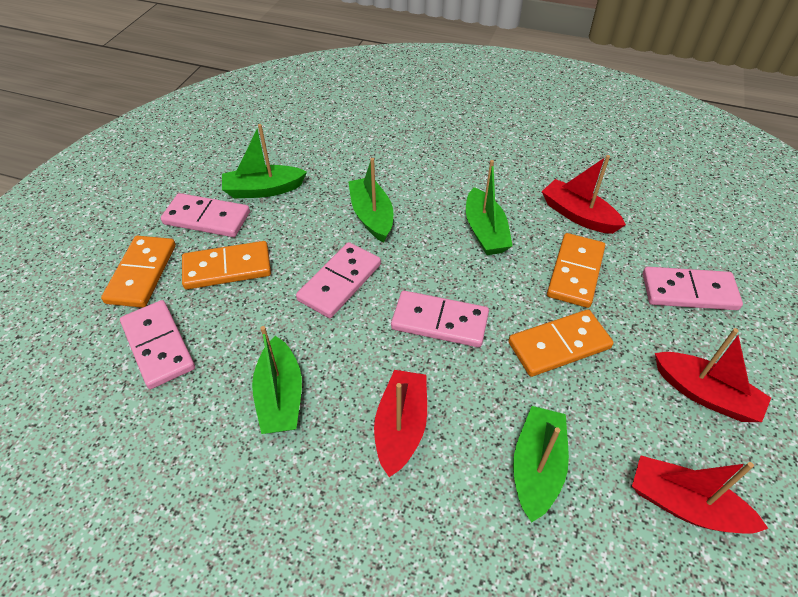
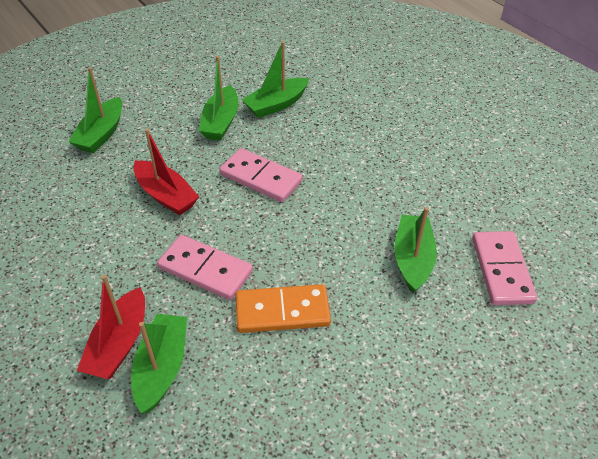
orange domino: [101,236,176,308] [182,241,271,289] [508,309,614,377] [547,233,605,308] = 4 -> [236,284,331,333] = 1
pink domino: [120,300,195,389] [161,193,250,237] [296,242,381,318] [391,291,489,347] [643,267,743,310] = 5 -> [157,235,253,300] [219,148,303,202] [472,231,537,305] = 3
red boat: [374,370,427,477] [542,155,626,234] [632,455,769,534] [655,328,771,422] = 4 -> [77,275,145,379] [133,129,199,215] = 2

